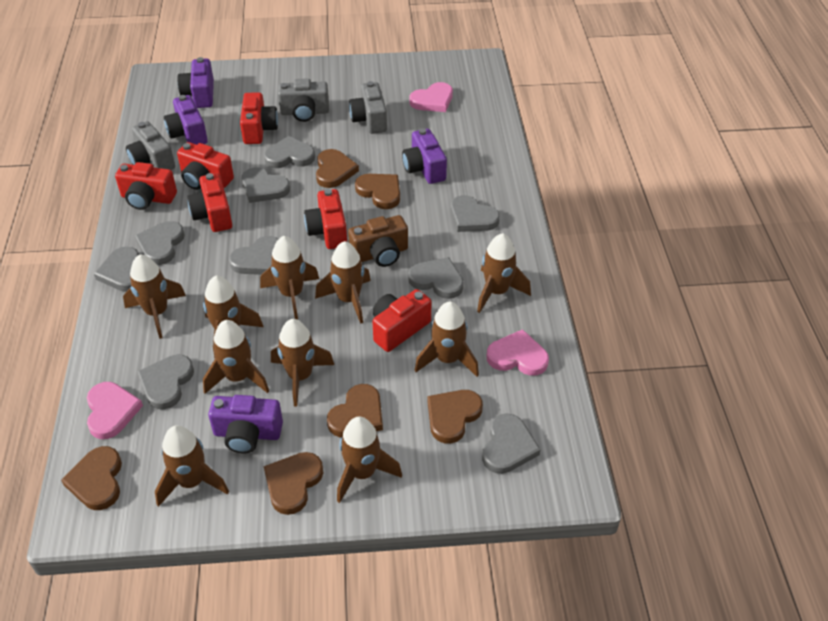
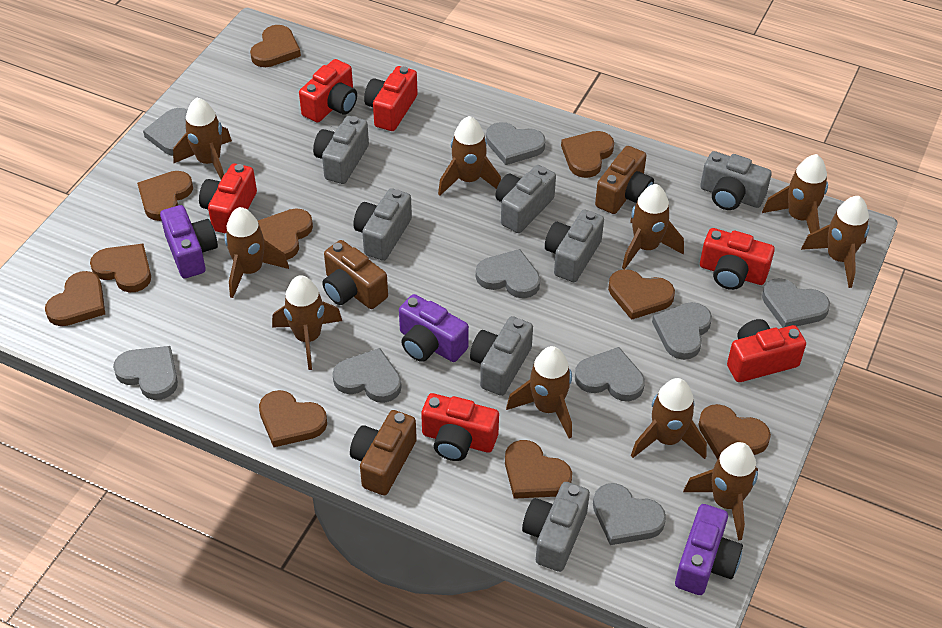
brown camera: [348,215,408,267] = 1 -> [322,240,388,309] [350,410,417,495] [595,146,654,214] = 3
brown heart: [61,446,122,510] [263,452,323,515] [316,149,359,188] [327,384,383,437] [355,174,400,209] [427,390,483,444] = 6 -> [45,271,105,326] [90,244,151,292] [137,171,193,221] [250,25,301,67] [258,208,313,260] [259,390,327,447] [505,440,572,499] [561,131,614,178] [608,269,675,320] [698,404,771,459] = 10
grey camera: [126,121,175,170] [278,78,329,122] [349,81,387,134] = 3 -> [313,116,369,184] [353,188,412,261] [470,316,533,396] [495,165,556,233] [522,482,590,572] [545,209,604,282] [700,151,772,210] = 7
pink heart: [87,382,143,439] [410,82,453,112] [487,329,549,376] = 3 -> none = 0
purple camera: [164,95,208,145] [177,57,214,108] [208,395,283,453] [402,128,447,184] = 4 -> [160,205,218,278] [399,294,469,362] [675,504,743,595] = 3

